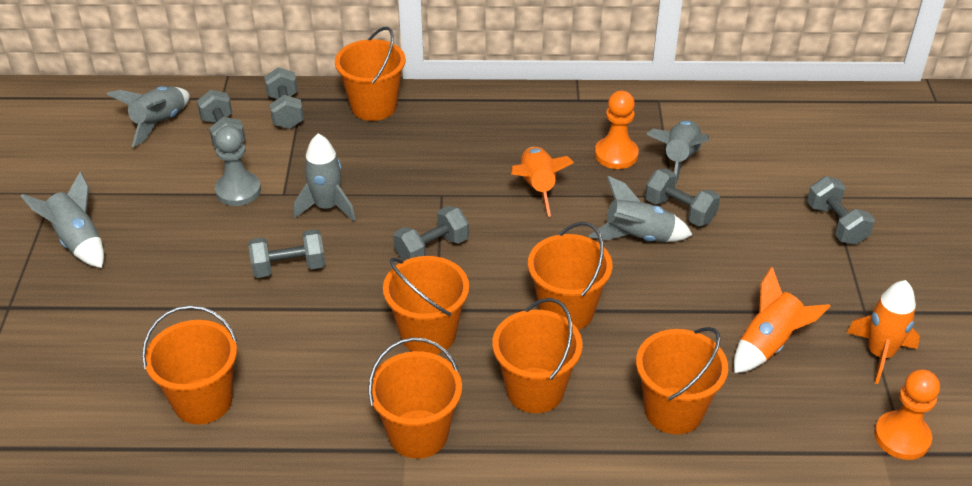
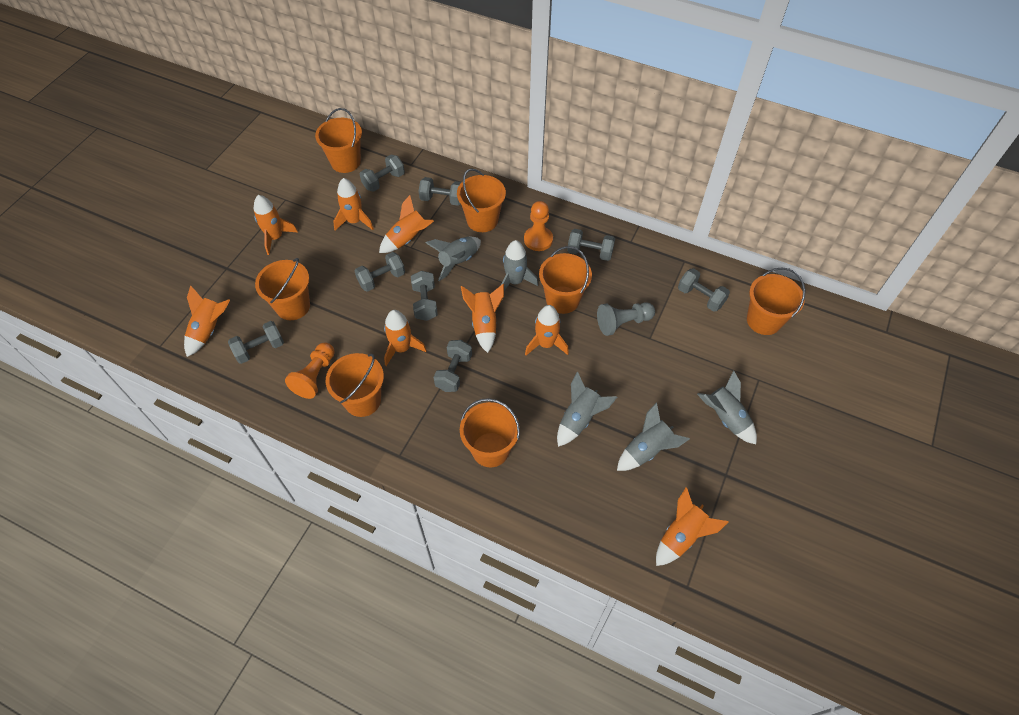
grey dumbbell: [197,90,245,148] [248,229,325,278] [264,67,304,129] [393,206,469,261] [645,168,720,226] [807,176,875,245] = 6 -> [228,321,284,364] [355,252,405,292] [360,155,405,192] [411,271,438,321] [419,177,462,206] [433,340,472,392] [567,229,615,261] [678,268,730,312] = 8
orange rocket: [511,147,574,217] [734,267,831,373] [847,280,920,384] = 3 -> [184,285,230,357] [254,195,298,255] [333,178,374,230] [379,195,434,253] [384,310,427,366] [461,284,504,353] [525,305,569,355] [656,488,729,566] = 8

